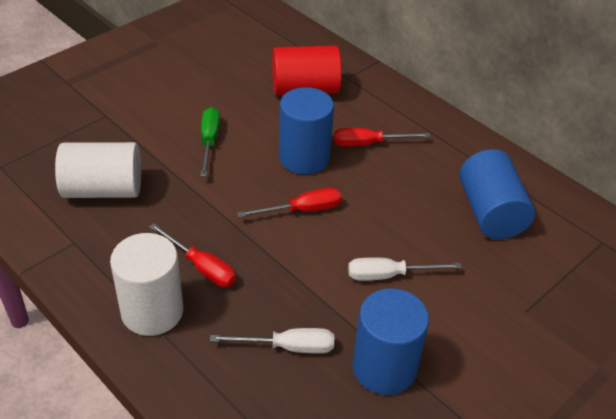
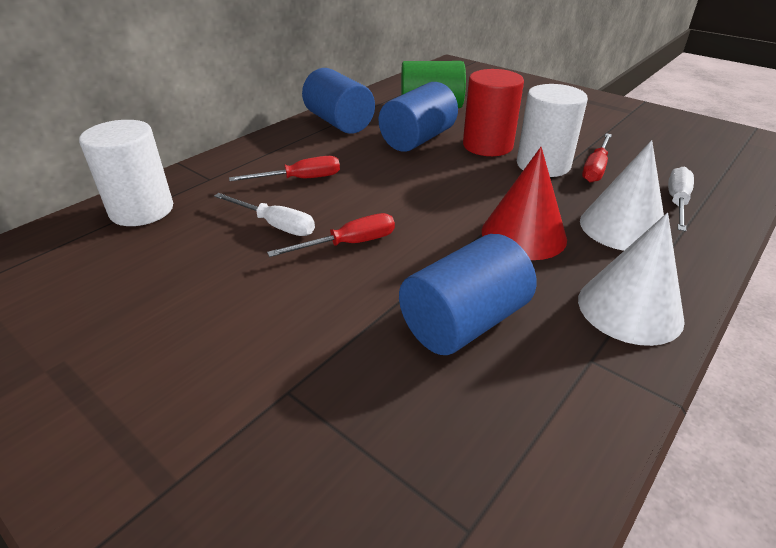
green cylinder: none = 0 -> [401,61,466,108] = 1
green screwdriver: [200,107,220,177] = 1 -> none = 0
red cone: none = 0 -> [482,147,567,260] = 1
white cone: none = 0 -> [578,213,685,346] [580,140,664,251] = 2

